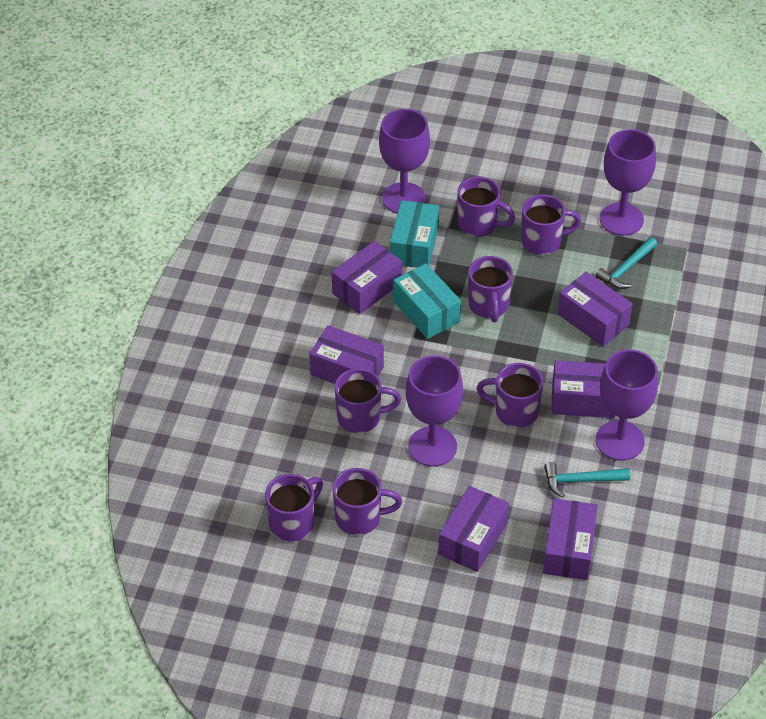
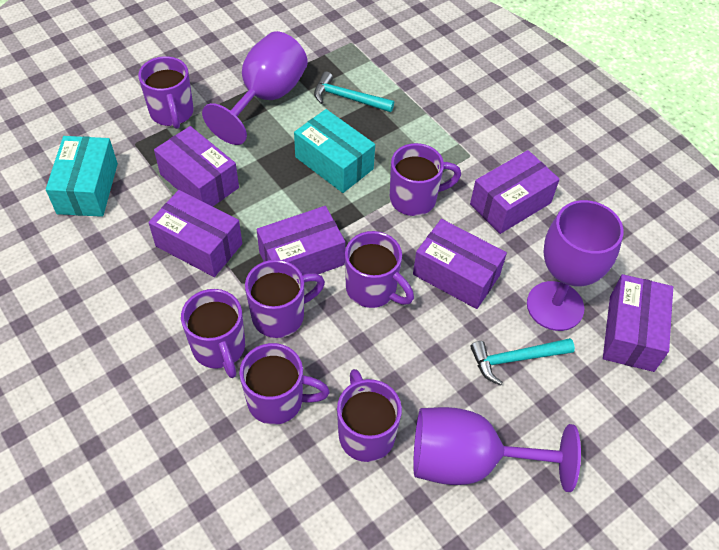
purple goblet: [379,109,430,214] [406,355,463,467] [596,349,658,461] [600,129,656,236] = 4 -> [202,31,308,145] [413,407,581,492] [527,200,624,331] = 3

